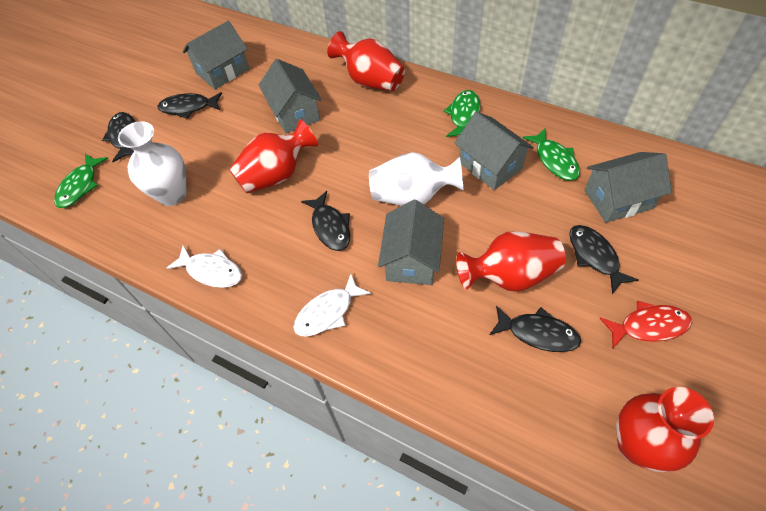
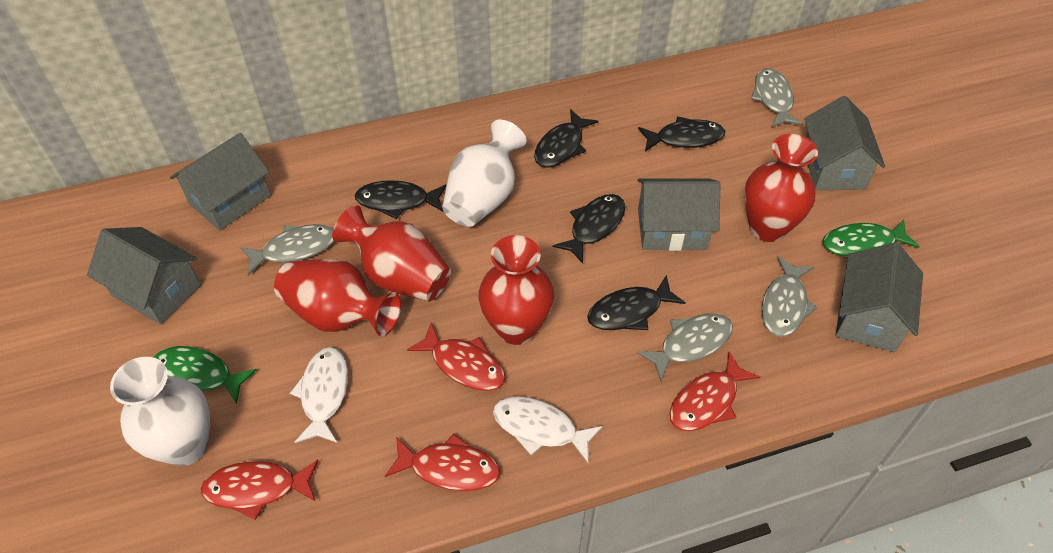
green fish: [54,154,109,208] [444,90,480,137] [523,128,580,181] = 3 -> [154,346,257,404] [823,219,920,257] = 2
grey fish: none = 0 -> [240,224,334,275] [637,313,733,381] [751,68,803,127] [762,256,818,337] = 4
red fish: [600,301,692,348] = 1 -> [201,460,319,520] [385,434,500,491] [407,323,506,391] [670,352,760,431] = 4

